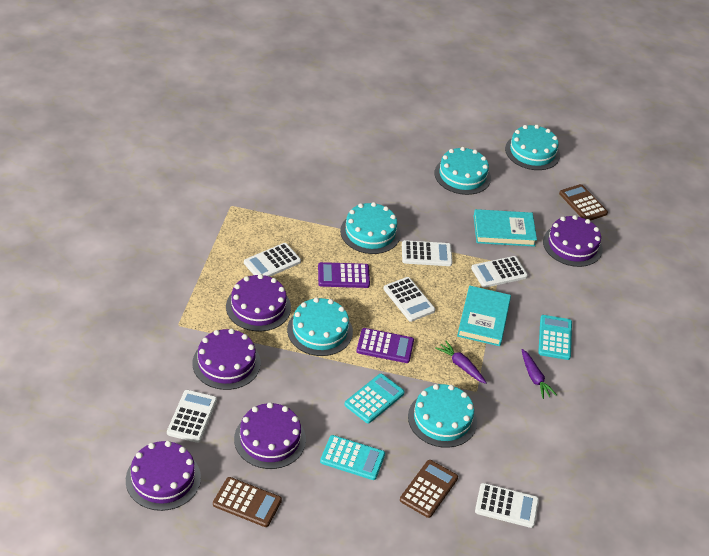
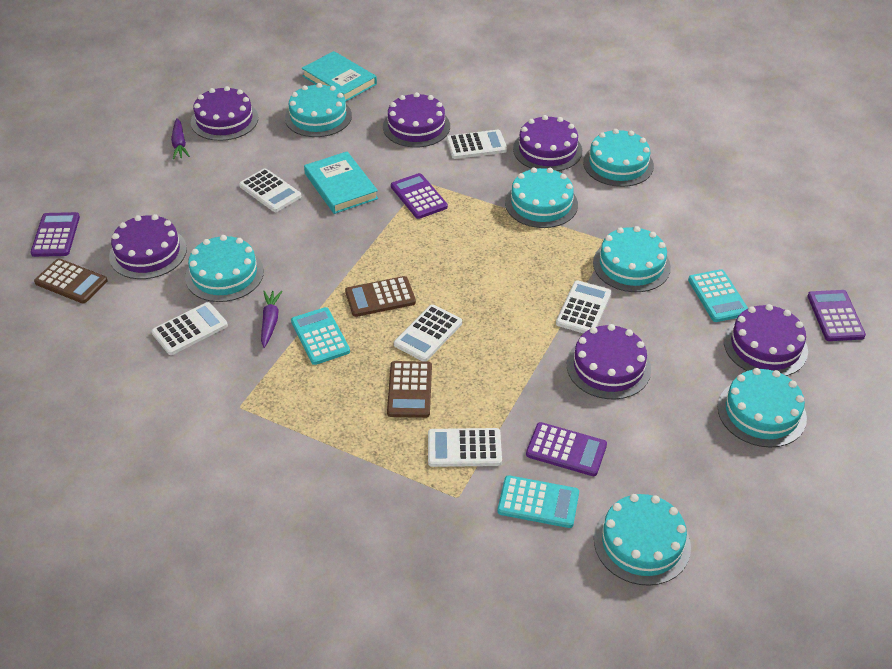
purple cake: [126,441,201,511] [192,329,261,390] [226,274,291,331] [234,402,306,469] [543,215,603,267] = 5 -> [109,214,187,279] [191,86,258,141] [383,92,450,147] [513,115,582,171] [567,324,651,399] [724,304,808,376] = 6
purple calculator: [318,262,370,288] [356,328,414,363] = 2 -> [30,212,80,257] [391,173,448,219] [526,422,607,476] [808,290,866,341] = 4
turquoise cake: [287,297,353,356] [340,202,401,254] [408,384,477,448] [435,147,491,195] [505,125,560,170] = 5 -> [185,235,264,302] [285,83,352,137] [505,167,578,228] [583,129,654,187] [593,226,671,292] [594,494,691,586] [718,368,807,448] = 7

